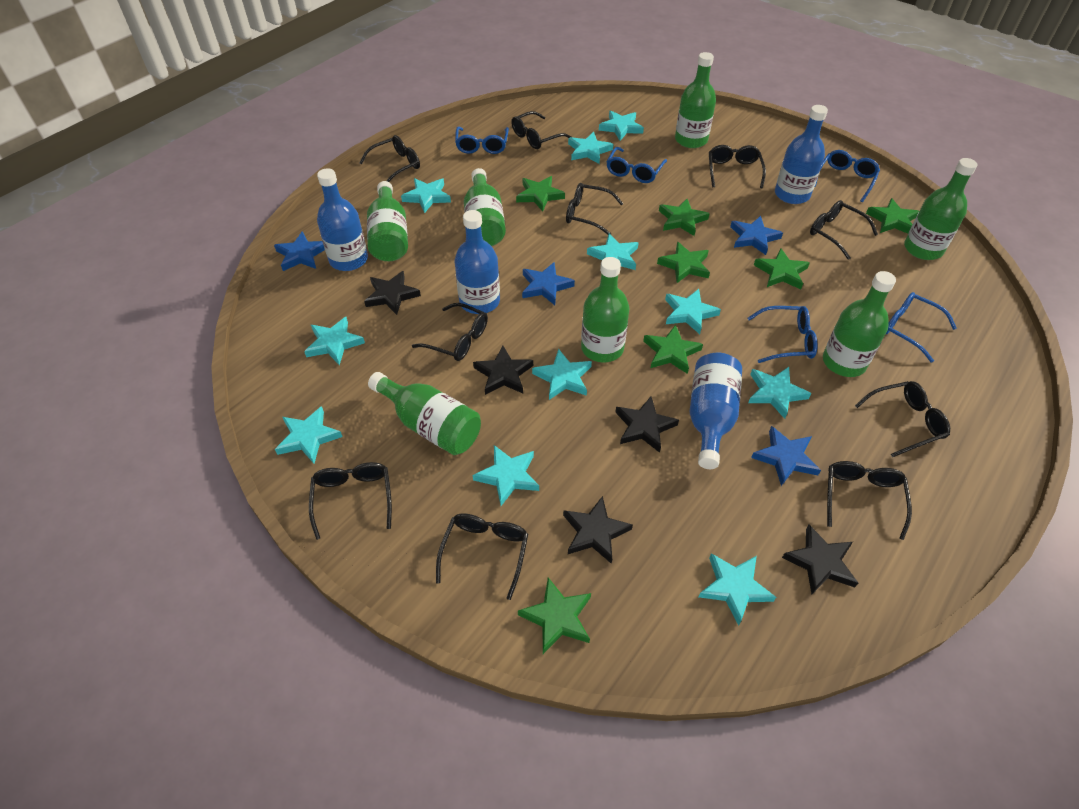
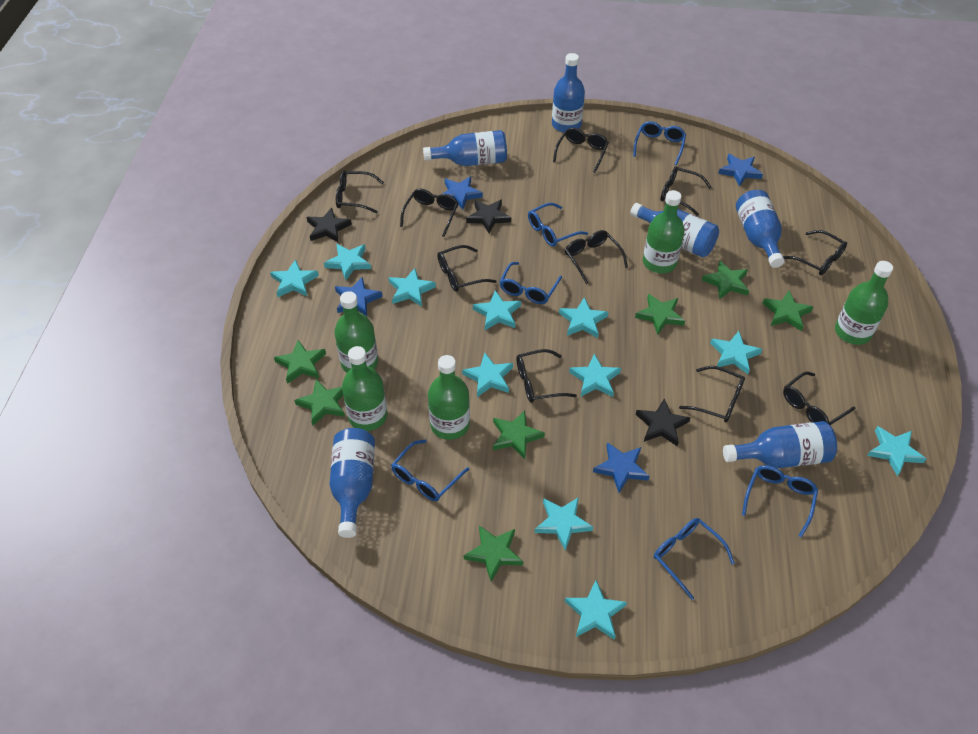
black star: [364,271,421,315] [473,346,533,395] [563,496,633,564] [615,397,679,453] [782,525,858,595] = 5 -> [307,207,352,243] [466,200,511,233] [636,398,690,446] = 3
blue bottle: [317,168,368,271] [455,210,500,314] [690,353,742,469] [775,105,828,204] = 4 -> [329,428,375,538] [423,130,507,166] [552,53,585,133] [630,203,719,257] [723,421,837,468] [736,190,785,268] = 6
blue glasses: [455,127,509,154] [606,147,667,183] [747,306,818,363] [815,150,880,202] [886,292,957,363] = 5 -> [391,440,469,501] [500,262,562,304] [528,203,588,246] [633,121,686,165] [654,518,735,600] [742,465,818,537] = 6
green bottle: [367,181,408,261] [368,372,481,455] [464,168,506,246] [581,257,629,362] [675,52,716,148] [823,271,896,377] [904,158,977,260] = 7 -> [335,291,378,373] [342,346,387,431] [428,355,470,440] [643,190,685,273] [835,261,893,345] = 5

